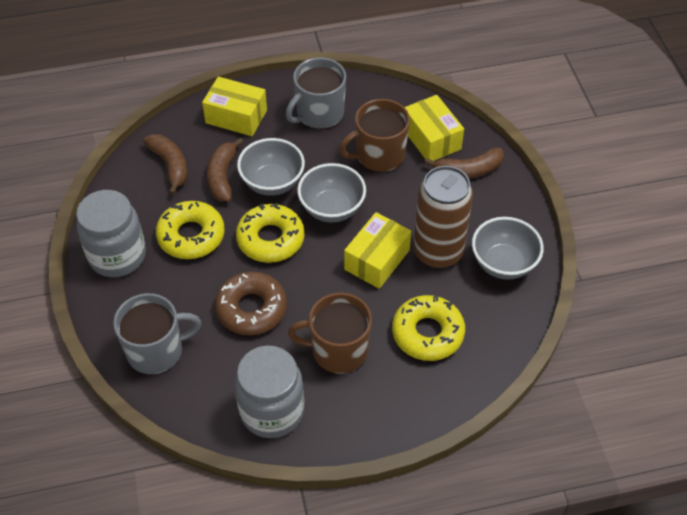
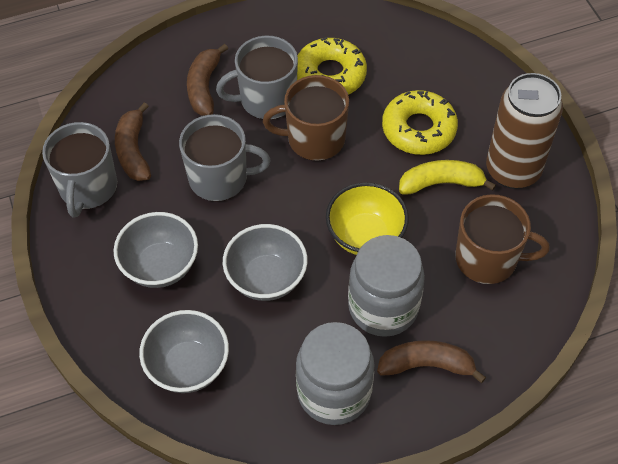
brown donut: [215,272,287,335] = 1 -> none = 0
grey mug: [113,293,201,374] [286,57,346,129] = 2 -> [42,122,117,217] [179,114,270,201] [216,36,298,120] = 3
yellow banana: none = 0 -> [399,160,496,194] = 1
yellow bowl: none = 0 -> [326,182,409,255] = 1
yellow box: [202,77,267,136] [344,212,411,289] [405,95,464,161] = 3 -> none = 0
yellow donut: [156,201,225,259] [236,203,305,263] [392,295,465,361] = 3 -> [297,37,367,95] [382,90,458,155] = 2

